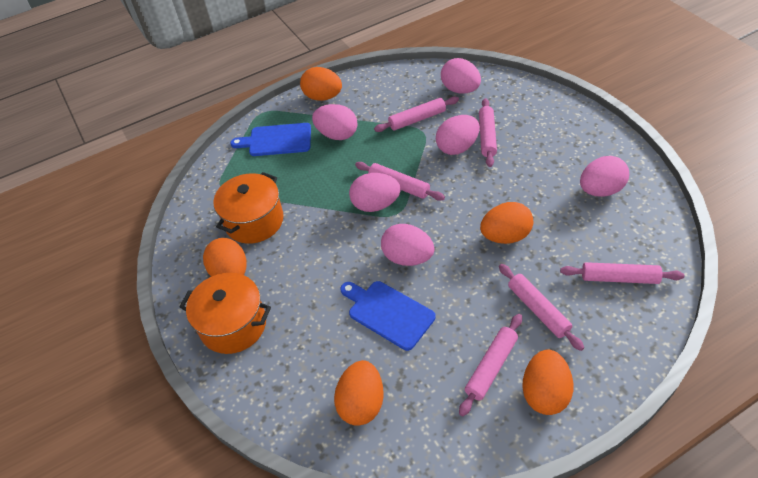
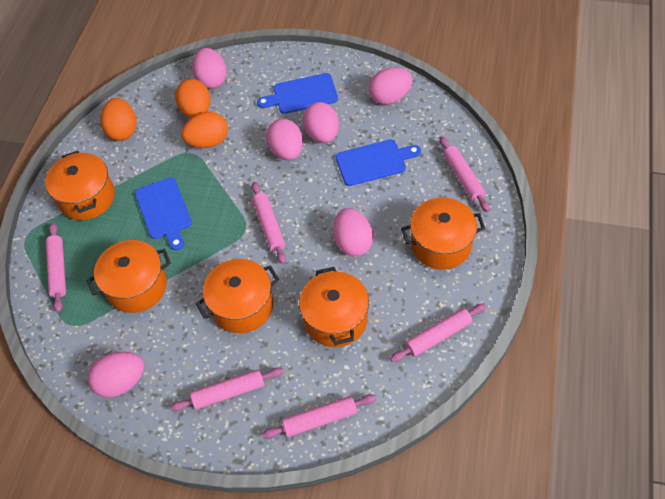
blue cutting board: [230,123,311,156] [340,281,436,351] = 2 -> [135,177,192,251] [257,73,338,114] [336,139,421,186] = 3
orange egg: [203,238,246,277] [300,67,342,101] [334,360,384,426] [480,202,534,244] [522,349,574,415] = 5 -> [100,98,136,141] [175,79,210,118] [181,112,228,148] = 3
orange pot: [180,273,271,354] [213,172,284,244] = 2 -> [45,151,115,220] [87,240,171,313] [196,259,279,333] [299,267,369,347] [401,197,485,270] = 5

